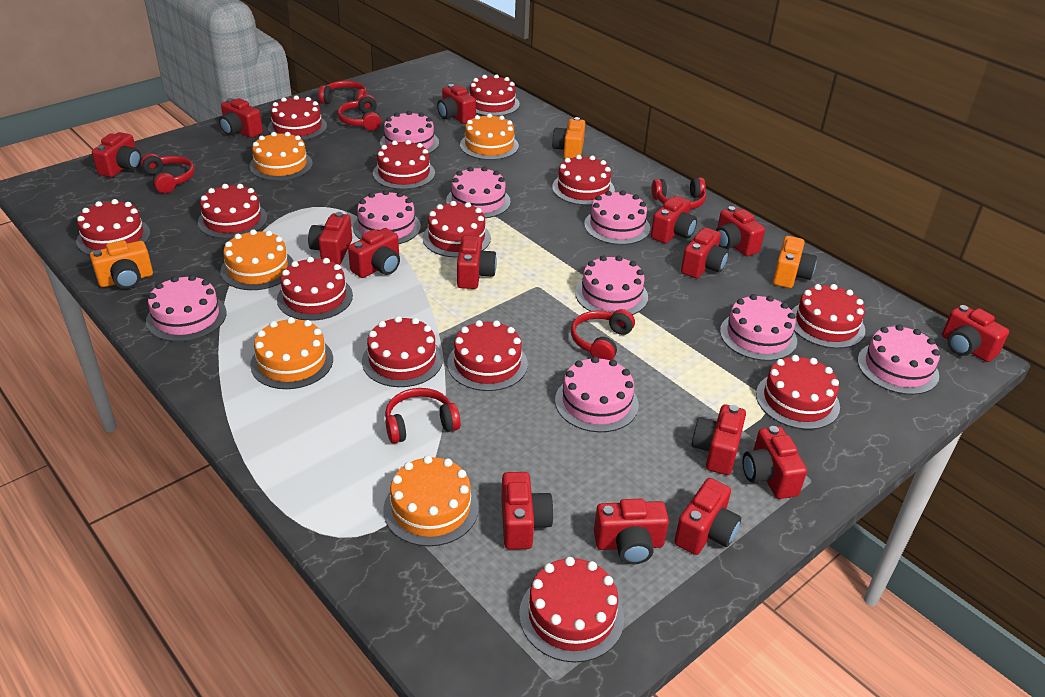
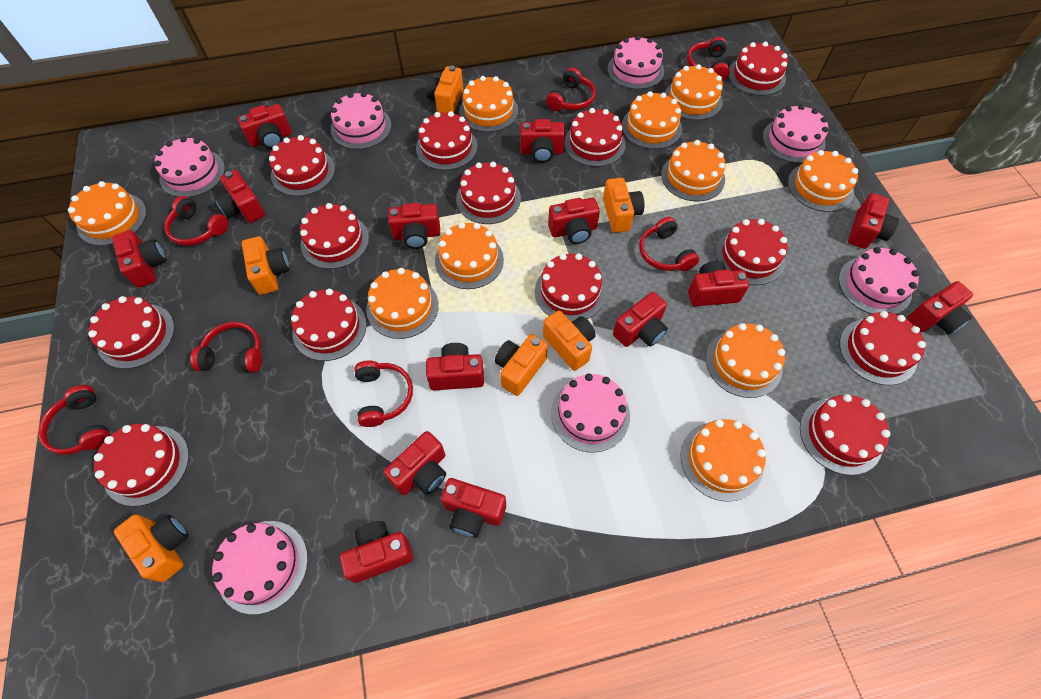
orange cake: [220,229,294,290] [249,132,313,181] [250,317,333,389] [383,456,479,547] [460,113,519,160] = 5 -> [68,181,146,246] [366,268,439,339] [435,222,504,289] [459,76,518,132] [622,91,682,149] [661,140,726,201] [665,64,723,120] [680,419,766,502] [706,323,785,398] [788,150,858,212] = 10
orange camera: [90,240,153,289] [552,117,585,159] [773,236,817,288] = 3 -> [114,514,188,582] [242,236,290,295] [426,65,463,113] [495,334,548,396] [543,311,596,371] [603,178,644,233] = 6
pink cake: [146,275,226,342] [353,190,421,244] [380,111,439,154] [446,167,511,218] [555,356,639,432] [575,255,648,315] [584,190,650,245] [720,294,797,361] [858,324,940,395] = 9 -> [154,137,225,197] [212,521,308,614] [331,92,391,150] [551,373,630,453] [608,35,664,89] [763,104,828,163] [839,247,919,314] = 7
red camera: [92,132,141,177] [219,98,263,138] [308,212,352,265] [348,228,400,278] [437,84,476,124] [457,235,497,289] [501,472,554,550] [594,499,669,564] [651,196,697,243] [674,478,741,555] [681,227,729,278] [691,404,746,475] [715,206,765,256] [742,426,807,499] [942,305,1009,362] = 15 -> [112,230,166,288] [214,170,265,223] [238,104,292,149] [340,521,413,583] [384,431,446,495] [388,203,440,249] [426,343,484,391] [441,478,506,538] [520,119,565,163] [548,198,600,244] [613,292,668,347] [688,261,749,306] [848,193,899,249] [907,281,973,335] = 14
red headphones: [141,154,195,193] [319,81,367,104] [337,95,381,131] [385,388,461,444] [571,309,635,360] [651,177,706,209] = 6 -> [38,385,110,455] [164,196,229,246] [190,322,262,373] [354,361,413,427] [546,67,596,111] [639,217,699,271] [687,37,730,80] = 7

